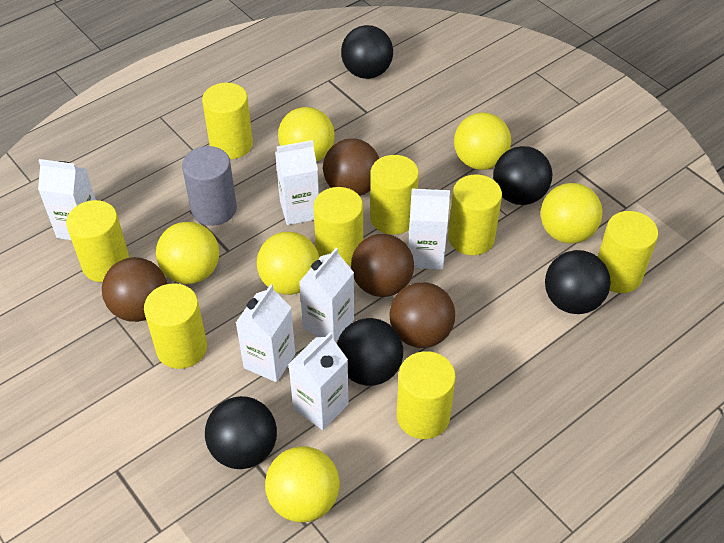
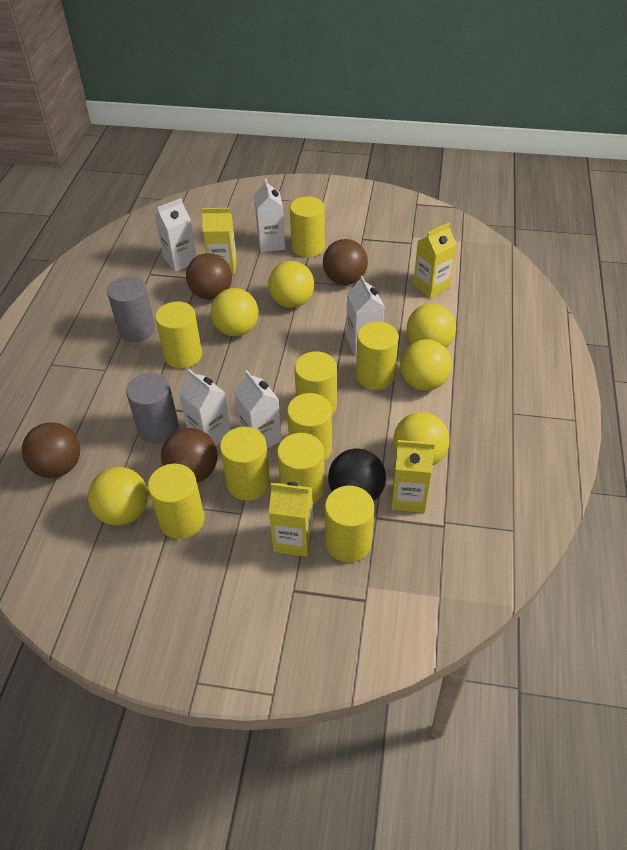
black ball: [205,396,277,469] [337,318,403,386] [341,25,393,79] [493,146,552,205] [545,250,611,314] = 5 -> [328,448,386,501] = 1
grey cylinder: [182,146,237,226] = 1 -> [107,276,155,342] [126,373,179,444] = 2
white carton: [38,159,96,240] [236,284,295,382] [275,140,319,225] [288,332,348,430] [299,248,354,342] [408,189,450,270] = 6 -> [155,198,197,272] [179,369,231,445] [234,370,282,448] [254,178,285,252] [346,275,384,355] = 5
yellow carton: none = 0 -> [202,208,237,274] [269,482,314,557] [391,440,435,513] [413,223,457,298] = 4
yellow cylinder: [66,200,130,282] [144,283,207,369] [202,83,253,159] [313,187,363,266] [370,155,419,235] [397,351,456,439] [448,175,502,255] [598,211,658,293] = 8 -> [148,464,205,539] [155,301,202,368] [220,427,270,501] [277,433,325,504] [287,393,332,461] [290,196,325,257] [294,351,337,415] [325,486,374,563] [356,321,399,390] = 9

